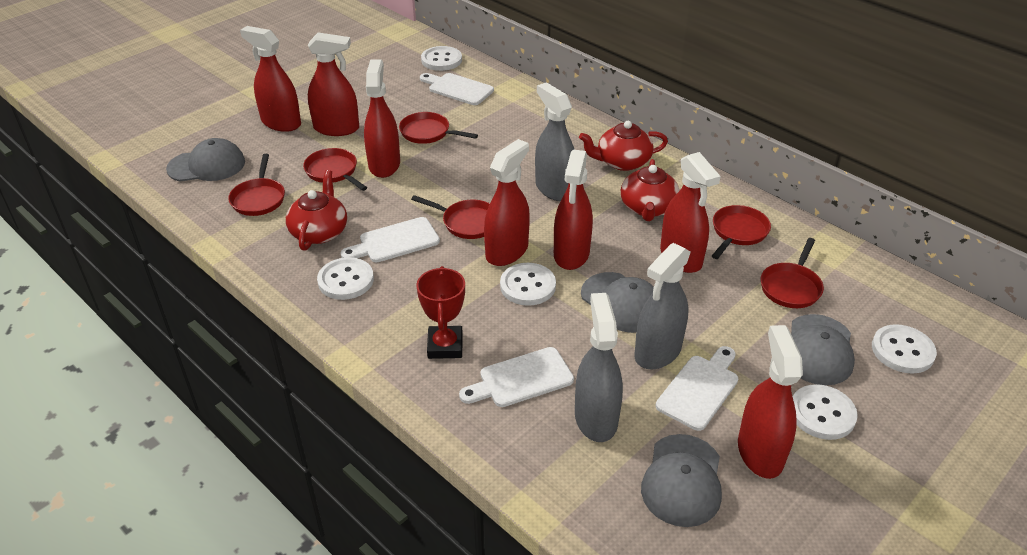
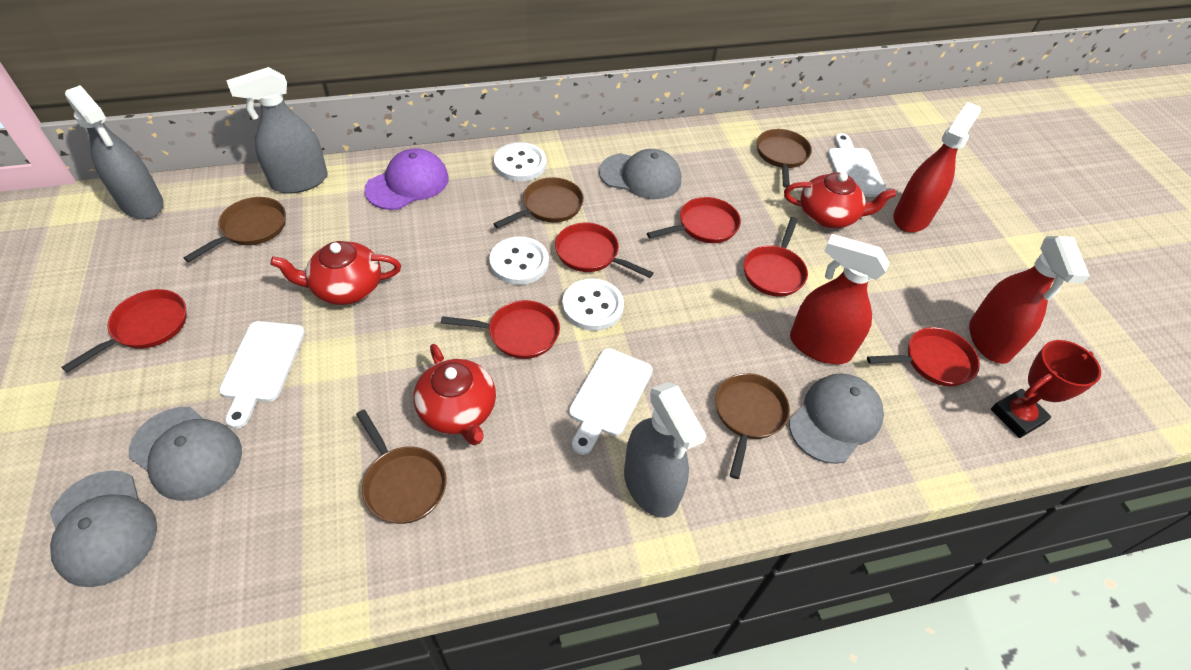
brown pan: none = 0 -> [183,197,286,262] [356,410,447,524] [493,177,584,228] [715,373,790,479] [757,129,812,188] = 5
purple cap: none = 0 -> [364,148,449,210] = 1
red spray bottle: [240,26,301,132] [308,32,359,136] [364,59,400,178] [484,139,530,266] [554,150,593,270] [660,152,721,273] [738,325,803,479] = 7 -> [790,234,889,364] [893,102,981,233] [969,236,1090,364] = 3
white button: [317,257,374,300] [421,46,462,71] [500,263,556,306] [793,384,858,440] [872,324,937,374] = 5 -> [489,236,549,285] [494,142,547,182] [562,279,624,331] = 3
white cutting board: [340,217,440,262] [420,73,494,105] [459,347,574,407] [656,346,738,431] = 4 -> [219,321,305,429] [569,348,653,455] [827,133,887,197] = 3

